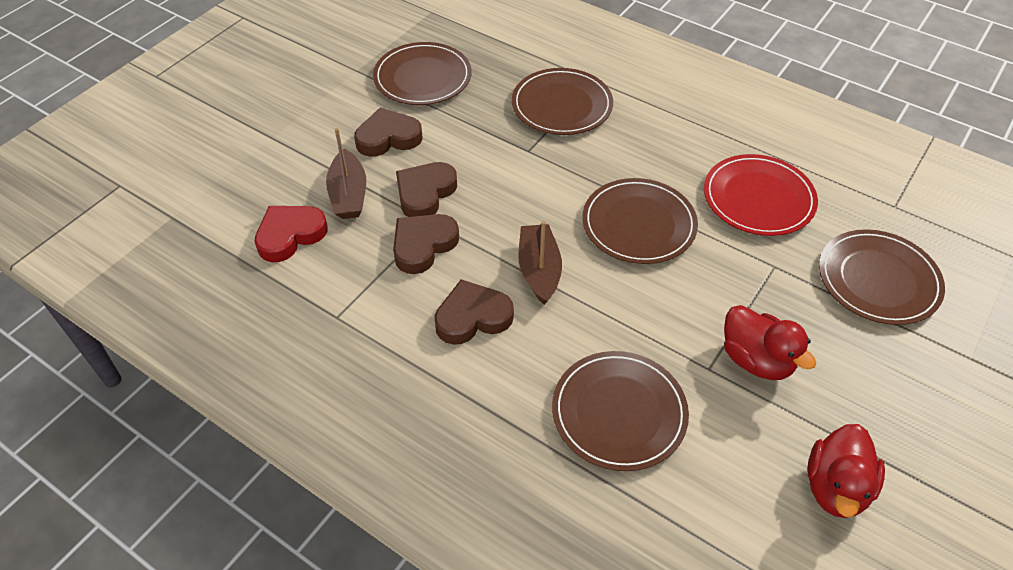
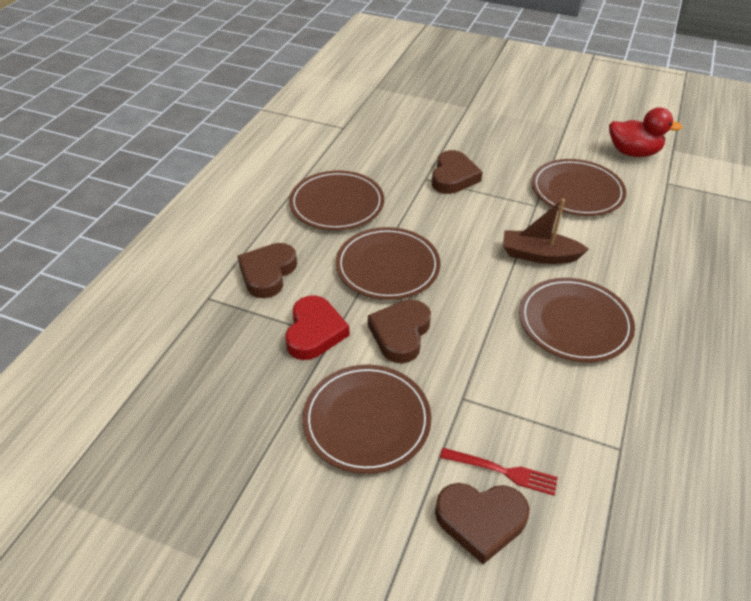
brown boat: [326,128,366,219] [518,221,562,305] = 2 -> [503,199,589,264] = 1
red duck: [724,305,816,380] [807,424,885,518] = 2 -> [609,107,682,157] = 1
red fork: none = 0 -> [440,448,558,496] = 1
red plate: [704,154,818,236] = 1 -> none = 0

